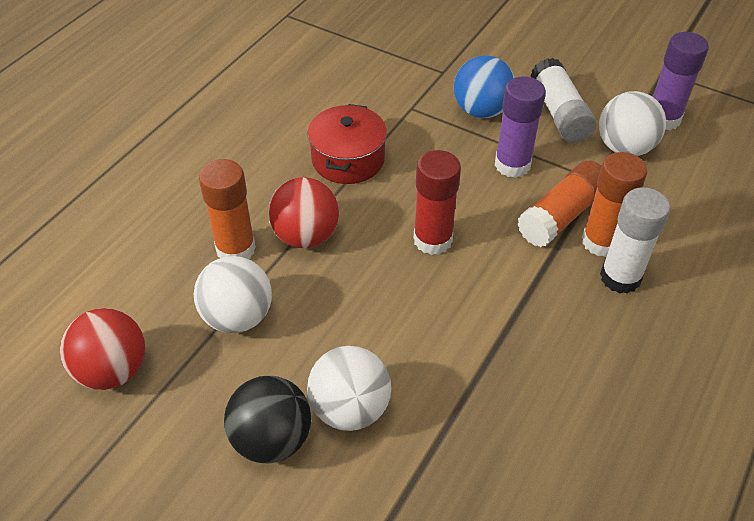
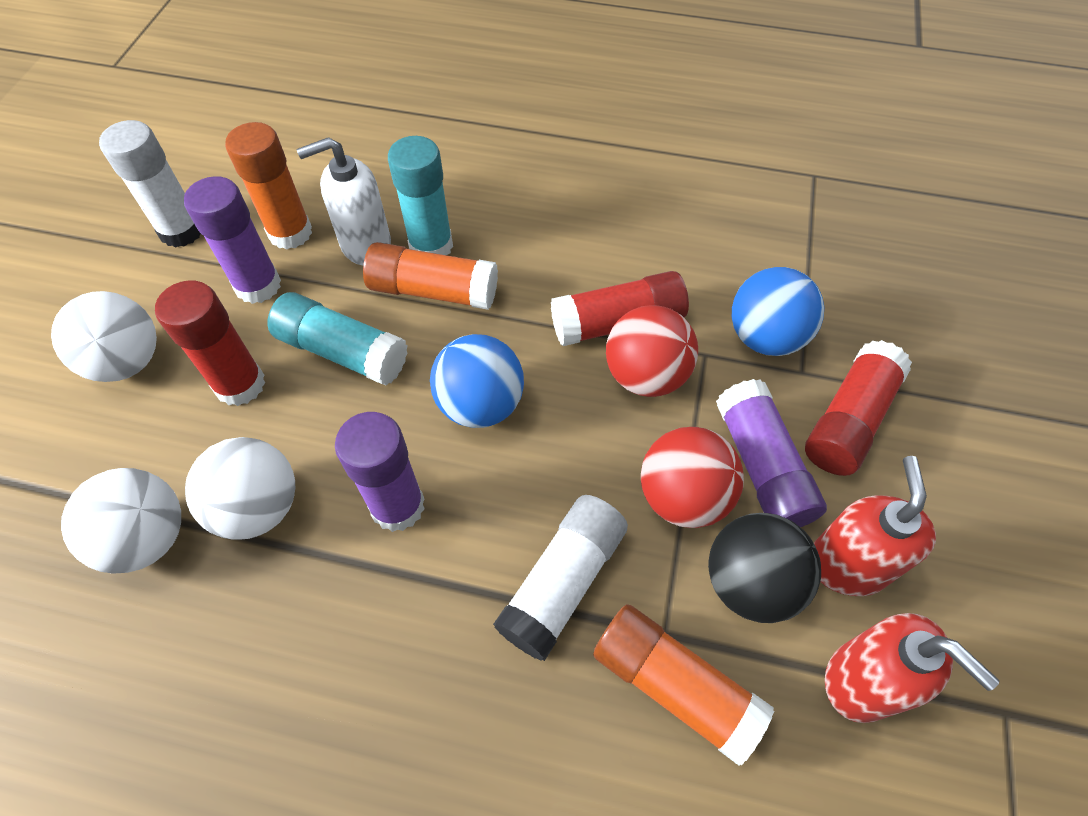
blue ball: [454,55,515,118] = 1 -> [430,334,524,428] [732,267,824,356] = 2
purple glue stick: [495,76,546,178] [653,32,709,130] = 2 -> [184,176,281,304] [335,412,425,532] [716,379,827,527] = 3
red glue stick: [414,150,461,255] = 1 -> [155,280,265,406] [551,271,689,346] [805,340,912,476] = 3
red pot: [308,104,387,184] = 1 -> none = 0
red soap dispenser: none = 0 -> [814,456,936,596] [825,613,999,723] = 2
turquoise glue stick: none = 0 -> [267,292,408,385] [388,136,453,255] = 2
white soap dispenser: none = 0 -> [297,137,391,265] = 1

